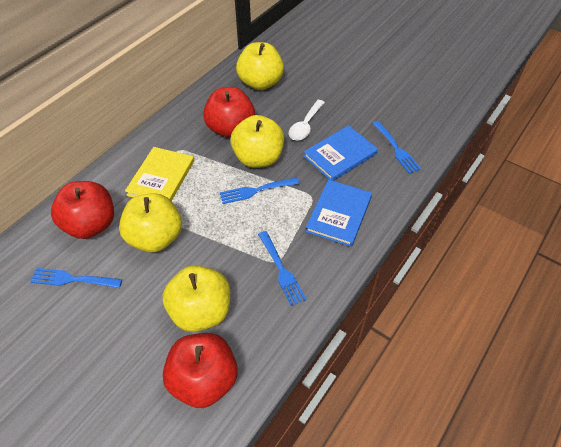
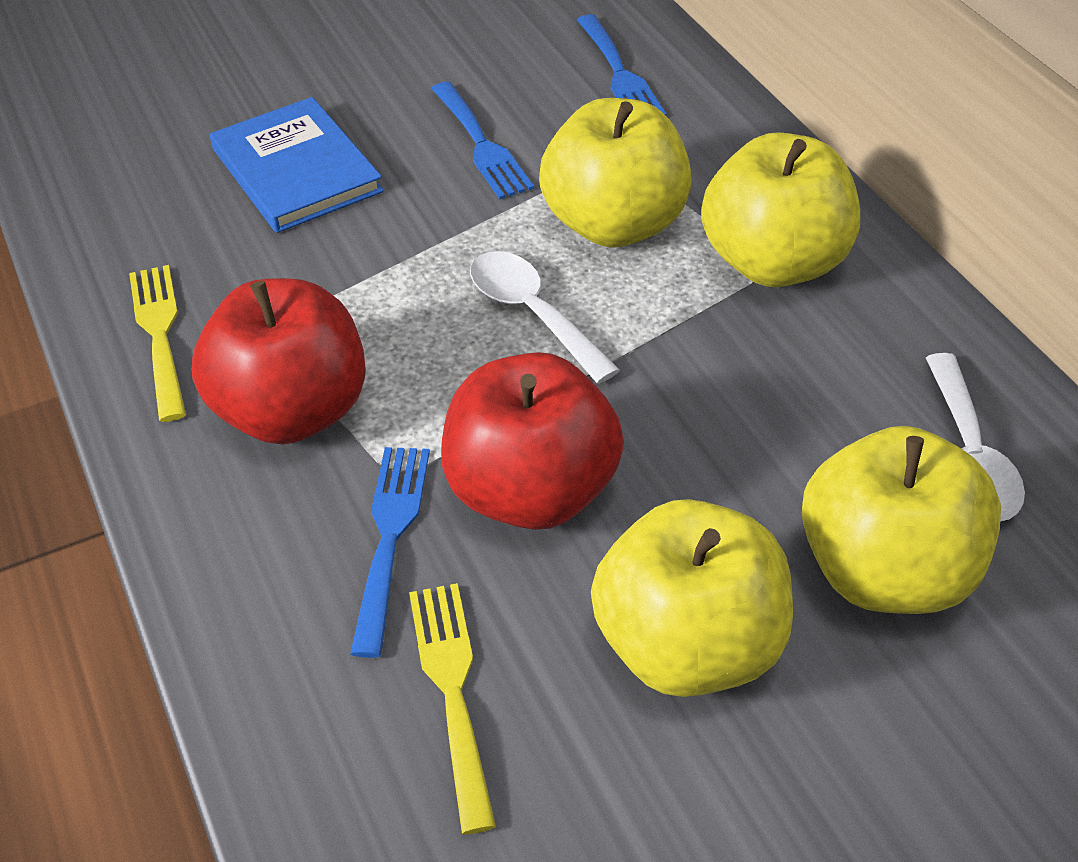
blue book: [304,125,378,181] [306,180,372,247] = 2 -> [210,97,384,233] = 1
blue fork: [30,268,122,288] [219,178,299,204] [258,231,306,306] [372,121,421,174] = 4 -> [350,447,430,658] [431,81,534,199] [577,14,666,115] = 3
red apple: [51,181,114,239] [163,333,238,408] [203,87,255,138] = 3 -> [192,278,366,444] [441,352,624,530] = 2
white spoon: [289,100,325,141] = 1 -> [470,251,620,384] [926,353,1025,522] = 2
yellow book: [125,147,194,201] = 1 -> none = 0
yellow fork: none = 0 -> [129,265,186,422] [409,583,496,835] = 2

